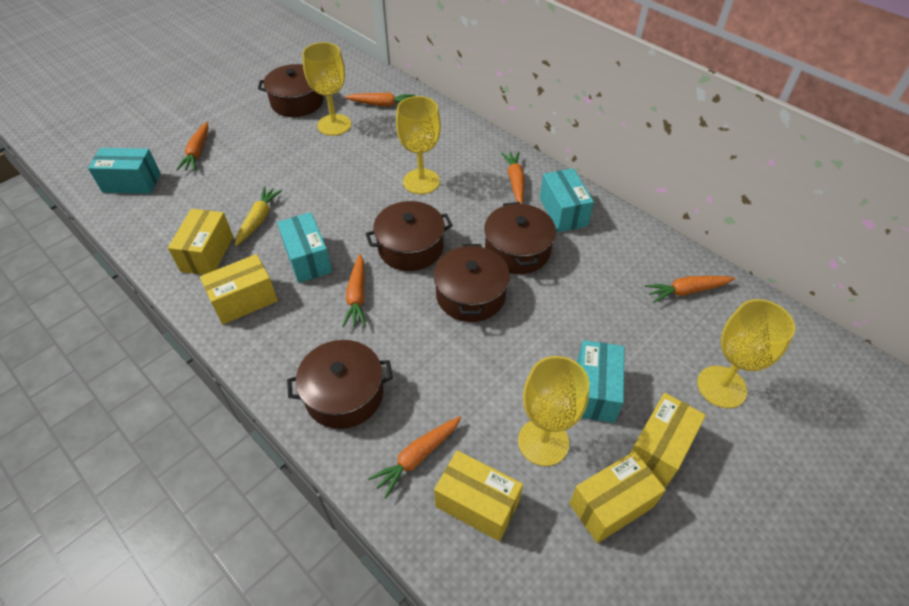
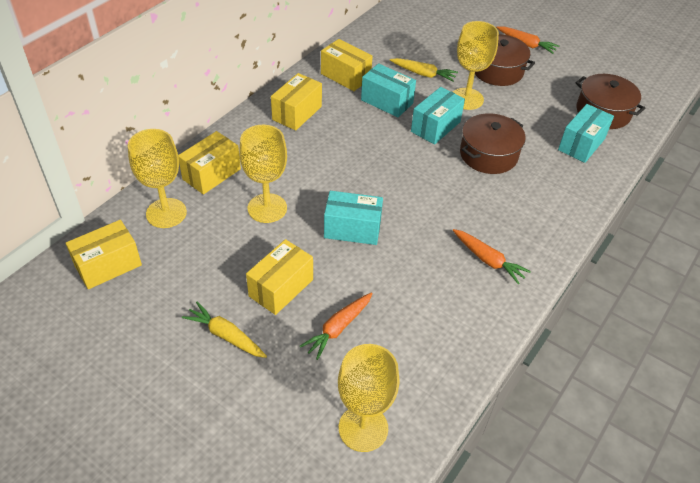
brown pot: [258,64,323,117] [287,340,393,429] [365,201,453,271] [433,244,510,322] [484,202,556,274] = 5 -> [460,113,526,174] [475,34,535,86] [576,74,645,129] = 3
orange carrot: [176,122,209,171] [342,254,366,327] [345,93,415,106] [368,416,462,498] [501,151,525,204] [645,276,735,303] = 6 -> [300,292,373,360] [453,229,531,284] [496,26,559,54] = 3
yellow carrot: [235,187,282,246] = 1 -> [182,302,267,358] [390,58,458,82] = 2

